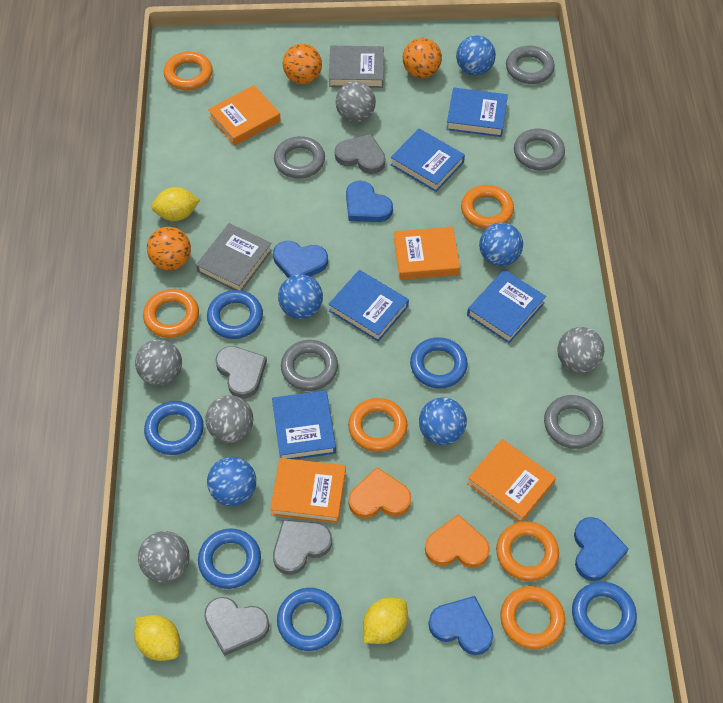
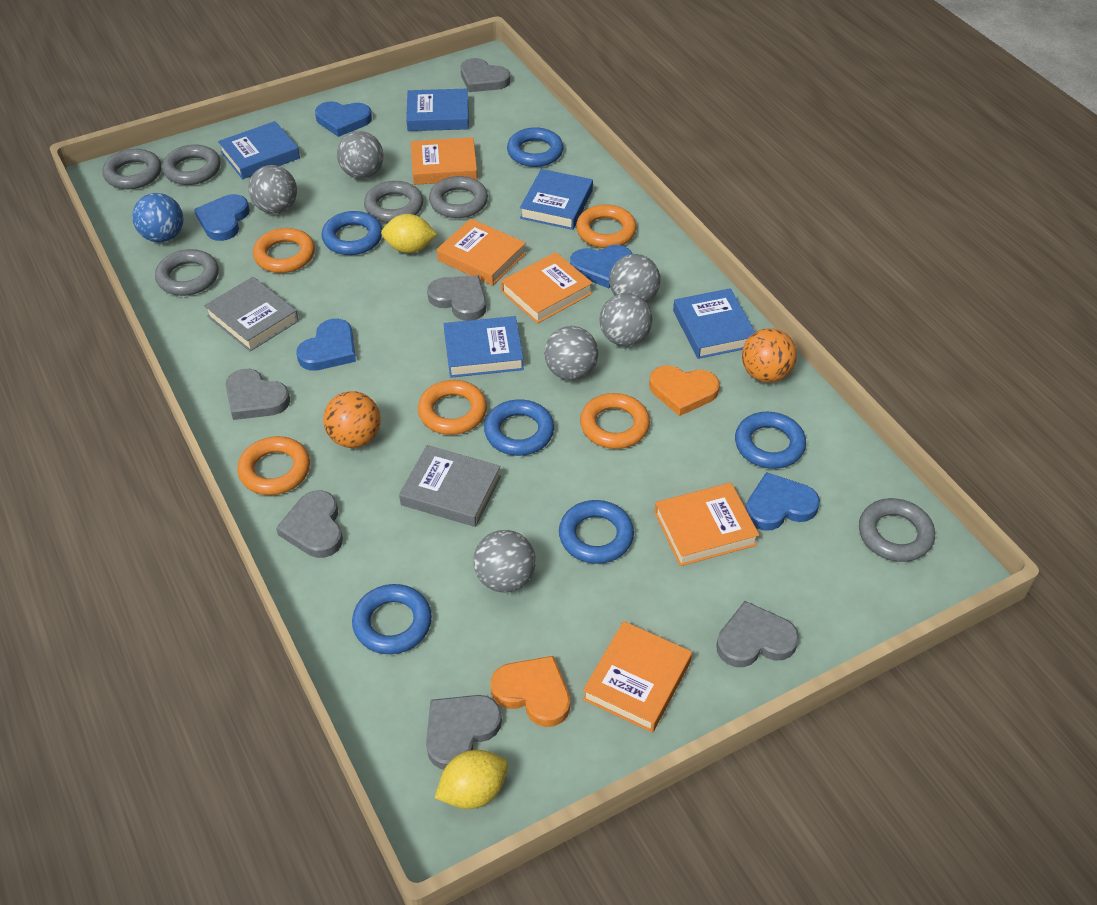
blue ball: [207,457,256,506] [278,274,323,319] [419,397,467,445] [456,35,496,76] [479,223,523,266] = 5 -> [132,193,183,243] = 1
blue heart: [273,241,328,278] [346,181,393,222] [428,596,494,655] [574,517,629,581] = 4 -> [194,194,250,241] [296,319,356,371] [315,101,372,137] [570,245,633,288] [746,472,820,531] = 5
grey ball: [135,339,182,386] [138,531,190,583] [205,395,253,443] [336,81,376,122] [557,327,604,373] = 5 -> [248,165,297,214] [337,131,384,179] [473,530,536,592] [544,326,598,380] [599,293,652,346] [609,254,661,303] = 6
grey heart: [204,597,270,656] [215,346,267,399] [273,520,332,575] [335,134,385,174] = 4 -> [226,369,290,420] [276,490,343,558] [426,695,502,770] [427,275,486,321] [461,58,510,92] [716,601,799,667] = 6
grey ring: [274,136,325,179] [281,340,338,391] [506,46,555,84] [514,129,565,170] [544,395,603,449] = 5 -> [102,149,161,189] [155,249,219,296] [162,145,221,185] [364,181,423,223] [429,176,488,218] [859,498,935,562] = 6
orange ball: [147,227,191,270] [283,44,322,84] [403,38,442,78] = 3 -> [323,391,381,448] [742,328,797,383] = 2
orange book: [208,85,281,146] [270,458,346,523] [394,227,460,280] [467,439,556,522] = 4 -> [411,137,478,185] [437,219,526,286] [501,252,593,324] [583,621,692,733] [654,483,759,566] = 5
orange ring: [143,289,199,338] [164,52,213,90] [348,398,408,452] [461,185,514,229] [496,521,559,581] [500,586,565,649] = 6 -> [237,436,310,495] [253,228,315,273] [418,380,487,435] [576,204,637,248] [580,393,650,449] = 5
yellow lemon: [134,615,180,661] [151,187,200,221] [363,598,408,644] = 3 -> [381,214,437,253] [435,750,508,809] = 2

